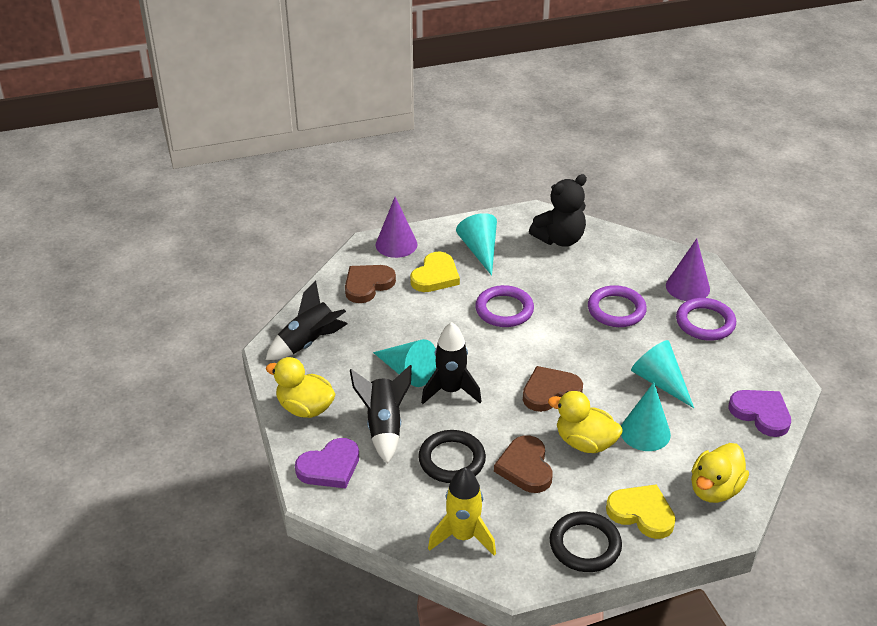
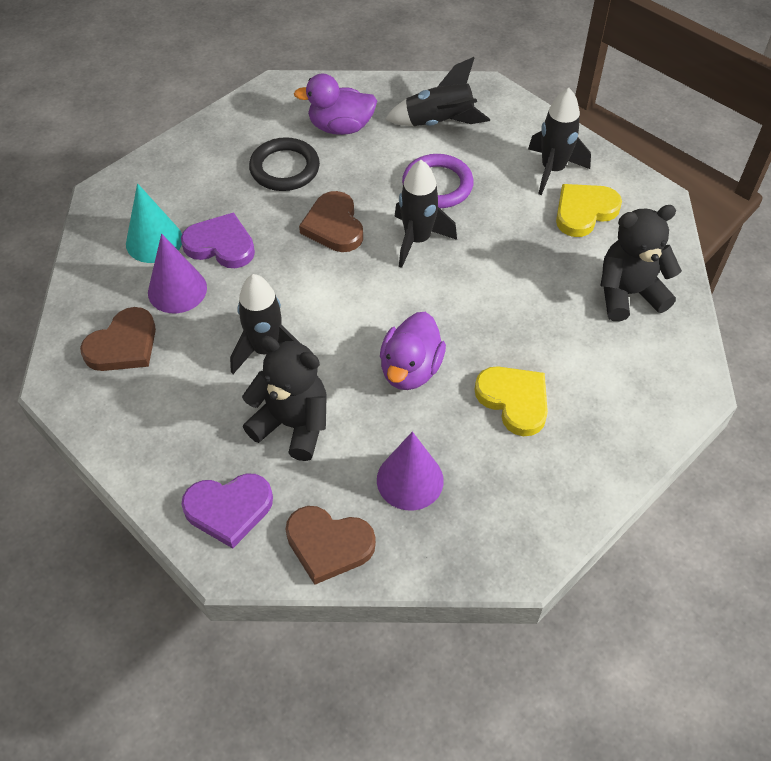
black ring: [418,430,486,483] [550,511,622,572] = 2 -> [249,137,320,191] = 1
black rocket: [266,280,348,360] [350,365,412,464] [421,322,482,404] = 3 -> [230,274,300,374] [385,57,490,126] [394,160,457,268] [528,88,591,195] = 4
black teddy bear: [529,174,587,247] = 1 -> [242,336,327,461] [600,205,682,321] = 2
purple duck: none = 0 -> [294,74,377,135] [380,312,446,390] = 2
purple ring: [475,285,534,327] [588,285,647,327] [676,298,736,341] = 3 -> [402,154,474,208] = 1
turquoise cone: [373,339,436,387] [456,213,497,276] [621,382,671,451] [631,340,694,408] = 4 -> [126,183,182,263] = 1
yellow duck: [266,357,335,418] [548,391,623,453] [691,443,749,503] = 3 -> none = 0
yellow rocket: [428,467,496,556] = 1 -> none = 0

